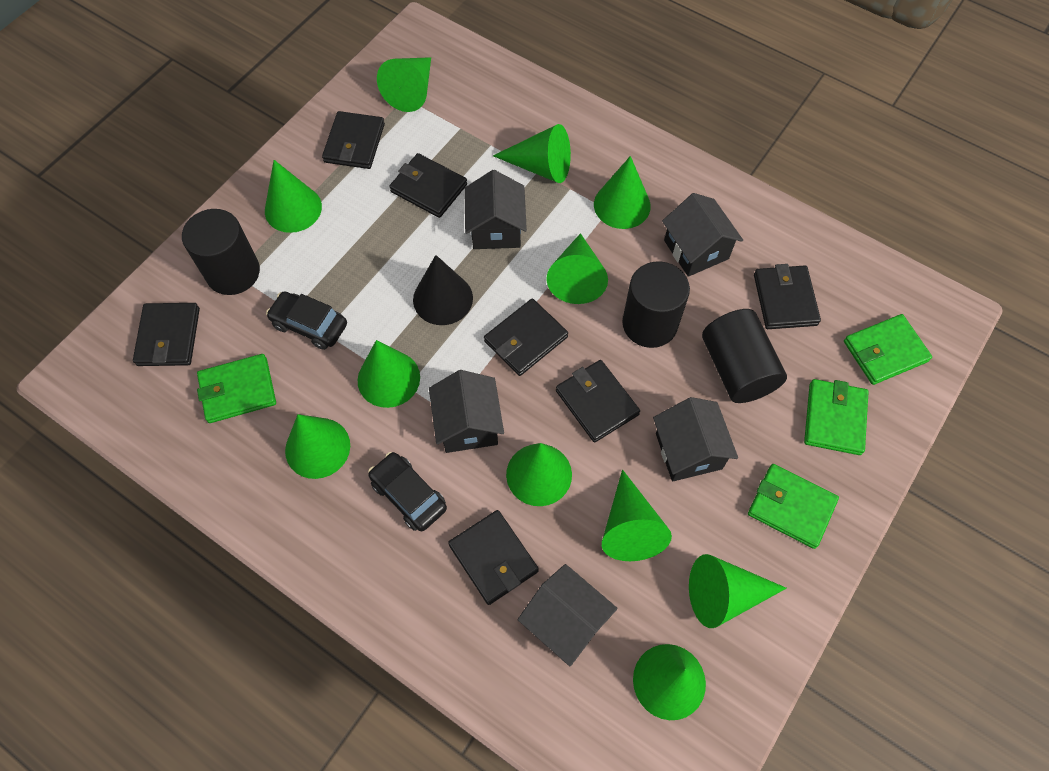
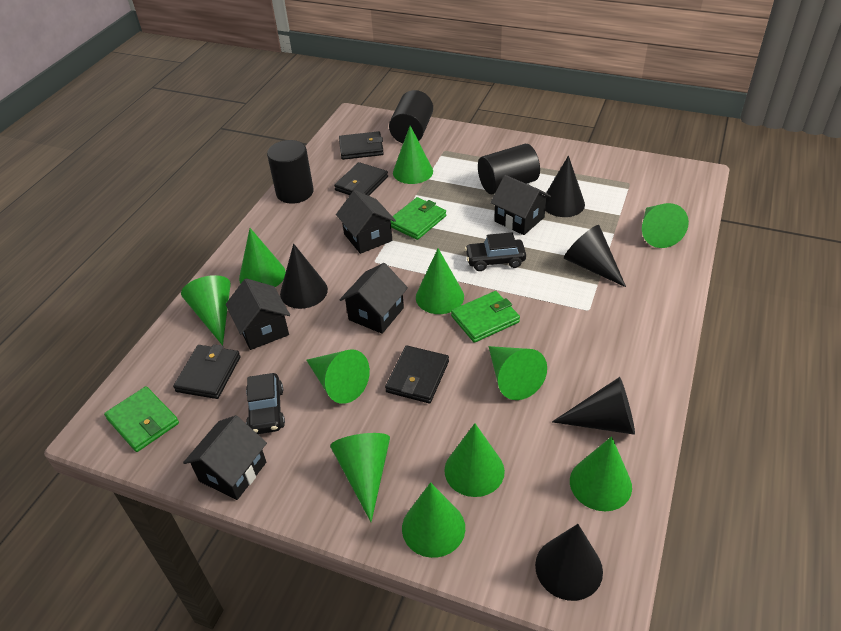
black cone: [413,255,473,325] = 1 -> [280,243,328,309] [535,524,603,601] [545,155,585,217] [552,377,635,435] [564,225,626,287] = 5
black wallet: [133,303,200,366] [322,111,385,169] [389,153,467,218] [448,510,539,605] [484,299,568,376] [556,360,640,443] [754,264,821,329] = 7 -> [173,344,241,399] [334,162,388,196] [339,131,384,160] [385,345,449,403] = 4
green wallet: [197,354,276,423] [748,464,839,549] [804,379,869,455] [844,314,932,385] = 4 -> [104,386,179,452] [391,197,446,240] [451,291,520,343] = 3

